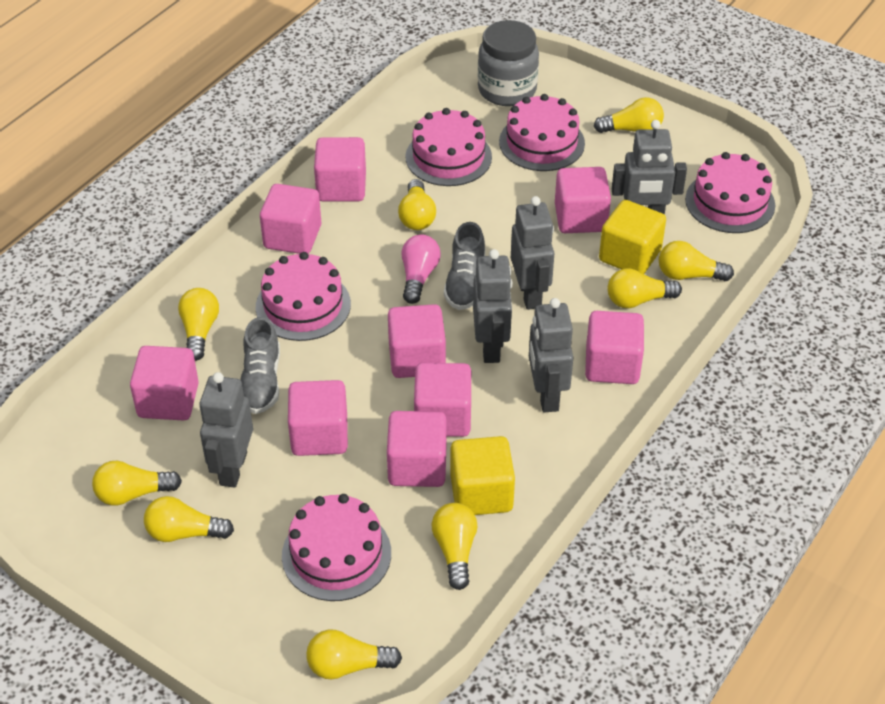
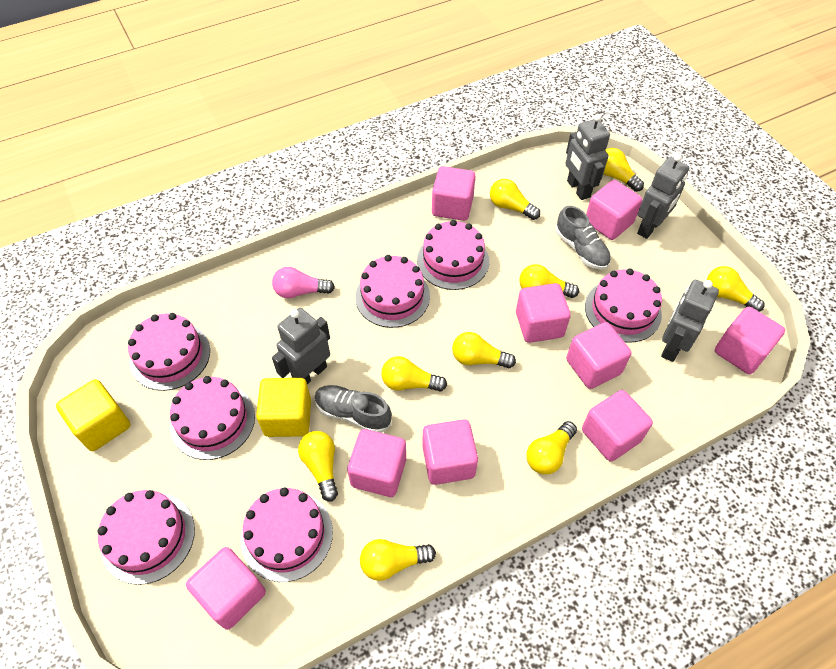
grey jar: [478,20,539,106] = 1 -> none = 0
grey robot: [199,372,253,488] [473,249,512,363] [511,196,554,310] [529,298,573,413] [612,120,687,215] = 5 -> [272,308,330,384] [565,114,610,200] [637,154,689,239] [661,280,719,362] = 4
pink cake: [256,252,351,341] [282,494,391,601] [405,108,492,186] [499,94,585,171] [685,152,775,233] = 5 -> [98,490,195,585] [128,313,210,391] [170,376,255,460] [241,487,333,582] [355,255,430,328] [417,220,489,290] [585,268,662,343] = 7

